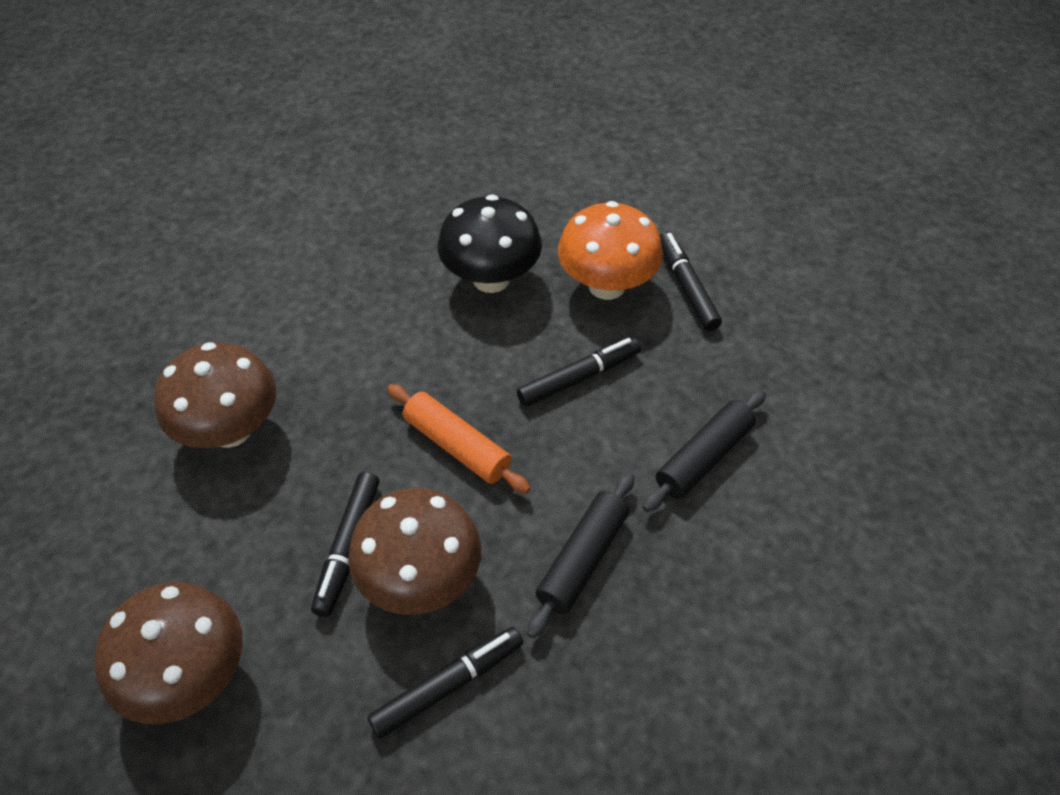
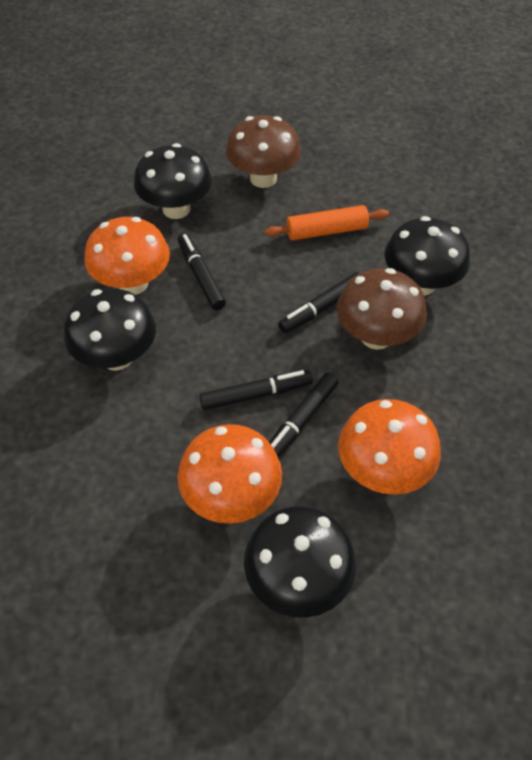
black mushroom: [438,195,542,293] = 1 -> [64,288,156,371] [134,143,212,219] [244,506,356,618] [385,216,470,296] = 4
black rolling pin: [527,473,634,639] [642,390,766,512] = 2 -> none = 0
brown mushroom: [95,582,243,724] [154,342,276,448] [348,488,481,615] = 3 -> [226,116,301,188] [337,268,427,350] = 2
orange mushroom: [558,201,663,300] = 1 -> [84,217,170,295] [178,424,282,524] [338,399,441,495] = 3

